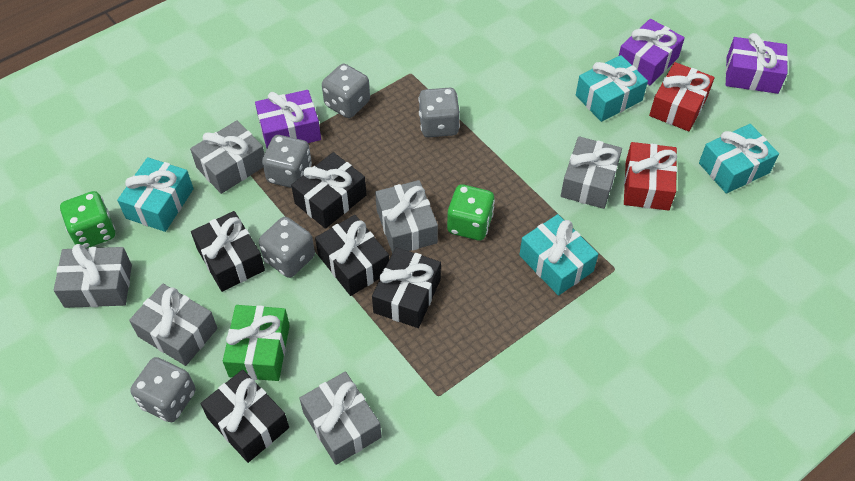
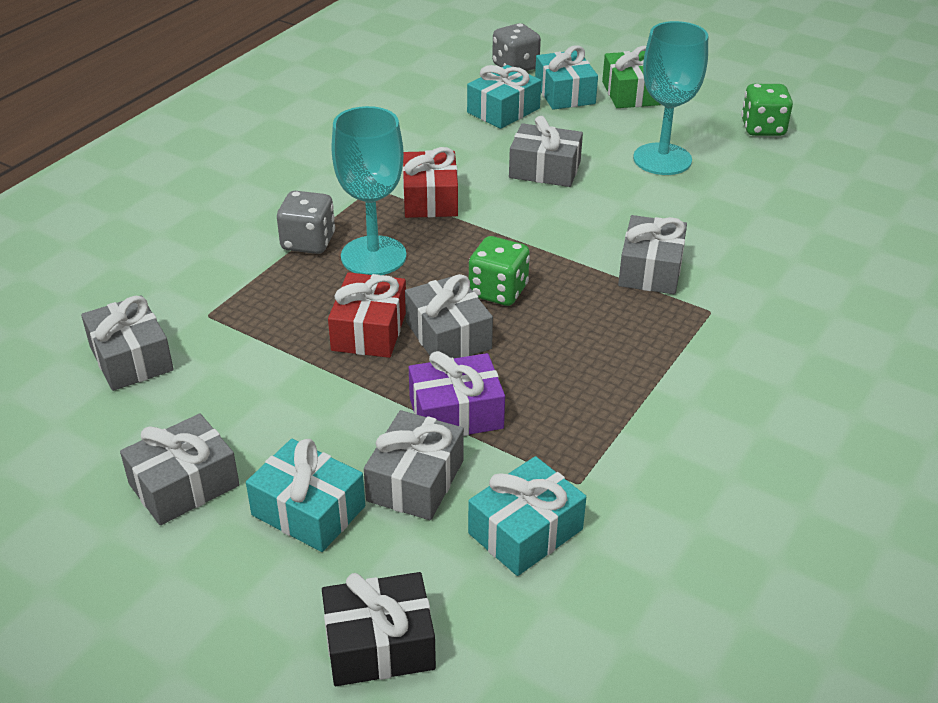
black gift: [191,211,265,292] [201,370,289,463] [291,152,367,229] [315,215,389,296] [372,247,441,328] = 5 -> [322,572,436,686] = 1
grey dice: [130,357,195,422] [259,217,315,278] [262,135,312,188] [322,64,370,118] [419,88,460,137] = 5 -> [277,191,335,254] [492,23,541,71] = 2
purple gift: [255,90,321,148] [619,19,685,85] [725,33,788,94] = 3 -> [409,351,505,436] = 1
turquoise goblet: none = 0 -> [331,106,407,275] [633,21,708,175] = 2

